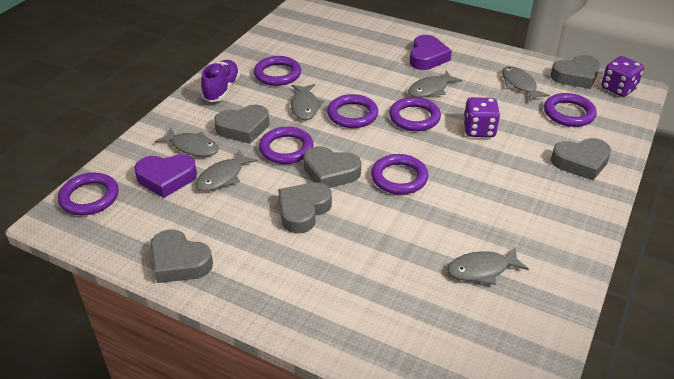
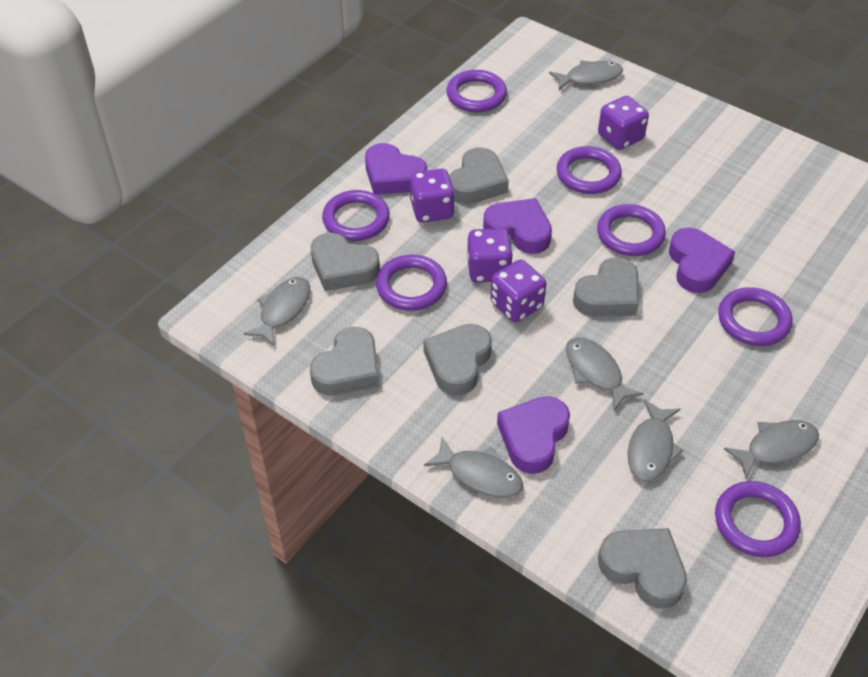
purple dice: [463,97,500,137] [601,56,644,97] = 2 -> [410,169,455,223] [467,228,513,283] [490,259,546,322] [598,96,649,150] = 4
purple heart: [134,154,197,198] [410,35,452,70] = 2 -> [365,143,427,195] [483,198,552,254] [497,396,570,474] [669,227,735,293] = 4
purple shoe: [201,60,240,102] = 1 -> none = 0

